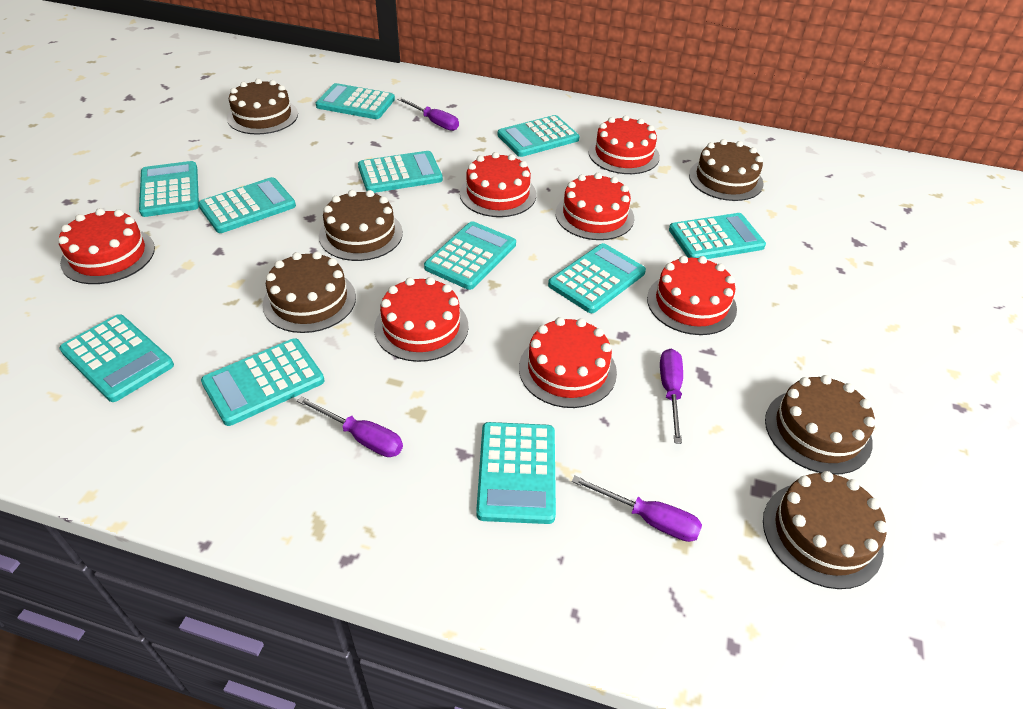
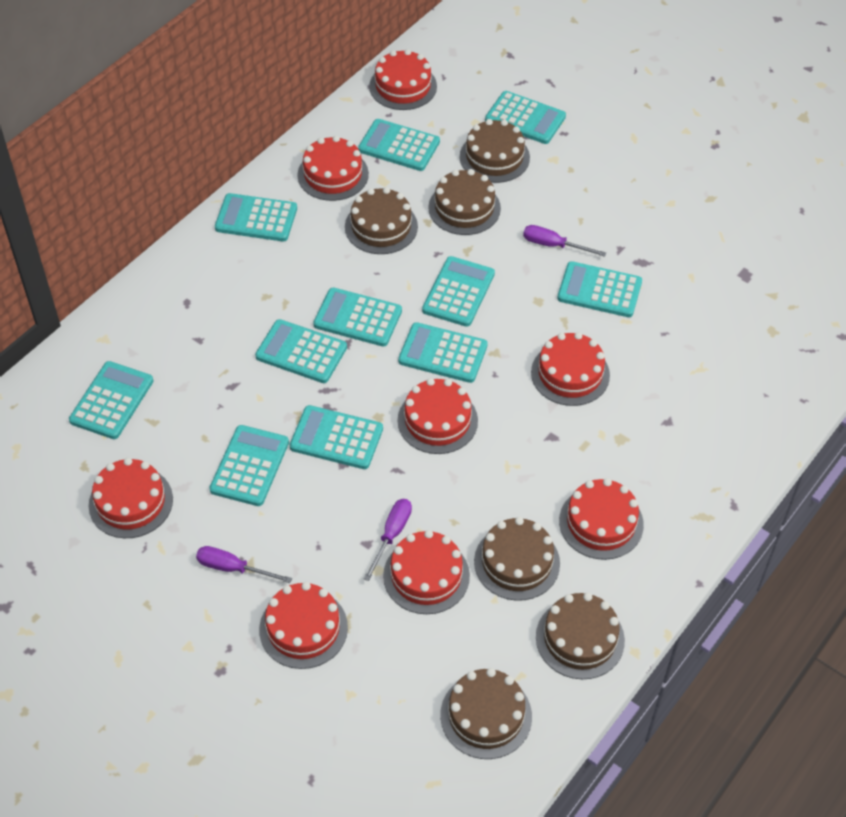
purple screwdriver: [297,396,403,457] [397,97,459,131] [572,476,702,542] [660,349,683,444] = 4 -> [196,546,292,583] [364,499,412,581] [523,225,606,257] = 3
red cake: [58,208,155,284] [374,277,469,362] [460,152,536,217] [519,317,617,408] [556,173,634,240] [588,115,660,174] [647,256,737,335] = 7 -> [88,458,173,538] [259,582,348,669] [297,136,369,201] [369,49,437,110] [383,530,470,614] [398,378,478,454] [531,332,610,406] [559,478,644,560] = 8

